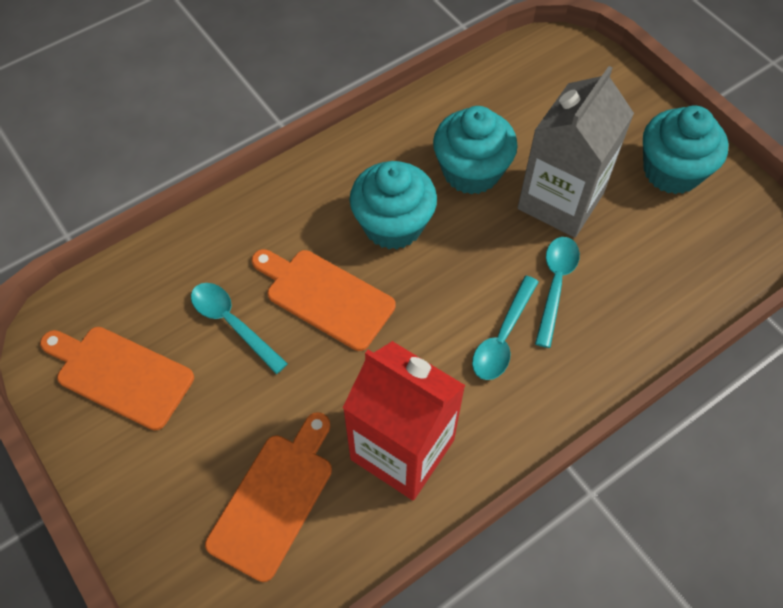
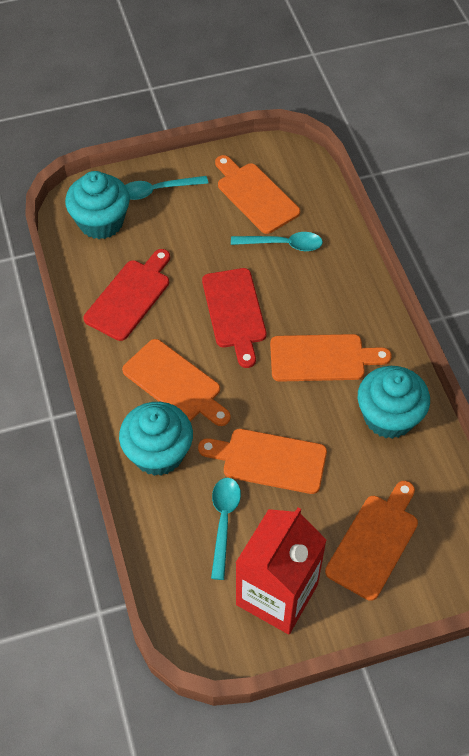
grey carton: [518,66,634,238] = 1 -> none = 0
orange cutting board: [40,327,194,431] [205,412,332,582] [252,249,395,351] = 3 -> [122,339,231,426] [198,429,327,494] [215,155,300,234] [270,334,392,382] [325,481,418,601] = 5
red cutting board: none = 0 -> [83,249,170,341] [202,268,266,368] = 2

